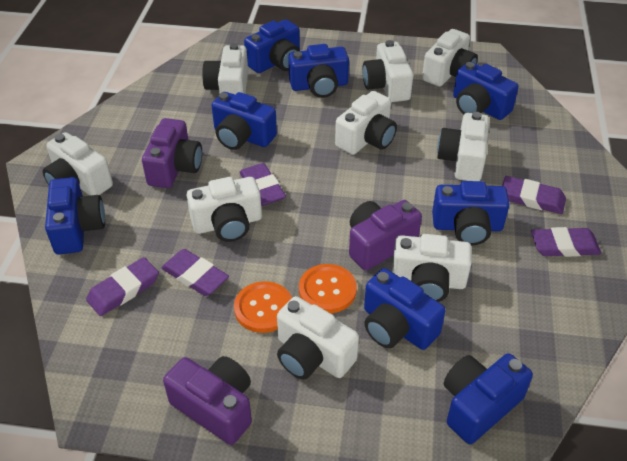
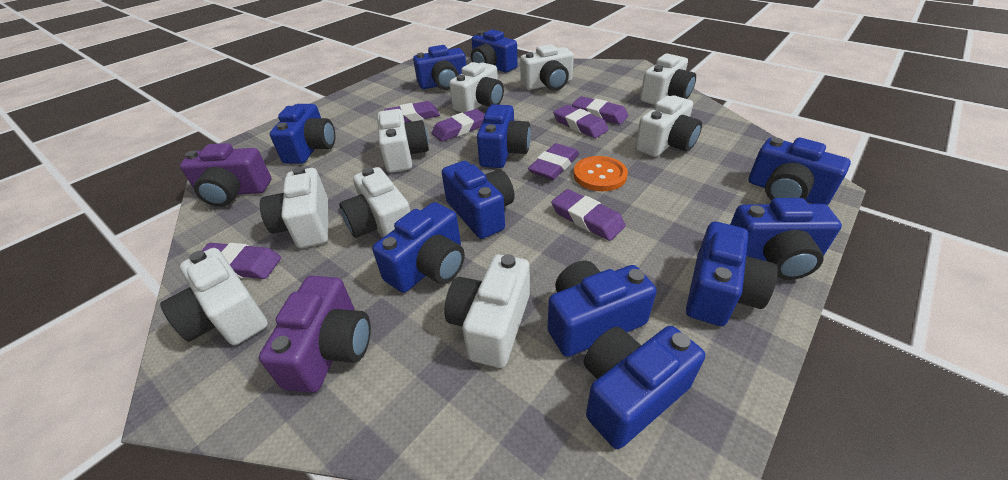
blue camera: [45,177,105,255] [211,92,277,150] [244,19,300,73] [288,44,349,98] [364,268,446,350] [432,181,510,245] [444,353,533,444] [453,62,519,120] = 8 -> [270,104,335,164] [372,202,465,293] [413,45,466,90] [442,161,515,239] [471,29,518,73] [477,104,531,168] [548,261,657,357] [584,326,705,449] [686,222,778,326] [730,198,842,280] [748,137,851,205] = 11
orange button: [234,281,292,333] [299,264,357,313] = 2 -> [573,156,628,191] = 1
purple camera: [142,118,202,188] [163,356,252,445] [349,200,422,270] = 3 -> [180,143,271,207] [259,276,371,393] = 2
purple eraser: [86,257,159,316] [161,249,229,296] [239,163,286,206] [502,176,566,214] [531,227,601,257] = 5 -> [201,243,281,279] [384,101,440,123] [432,109,485,142] [528,143,579,180] [551,189,626,241] [553,105,609,138] [572,96,628,125] = 7

